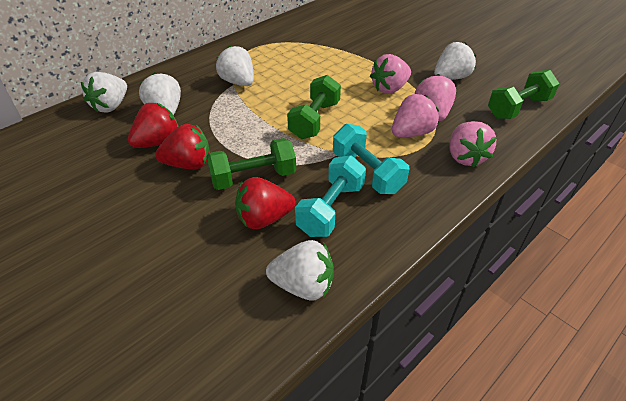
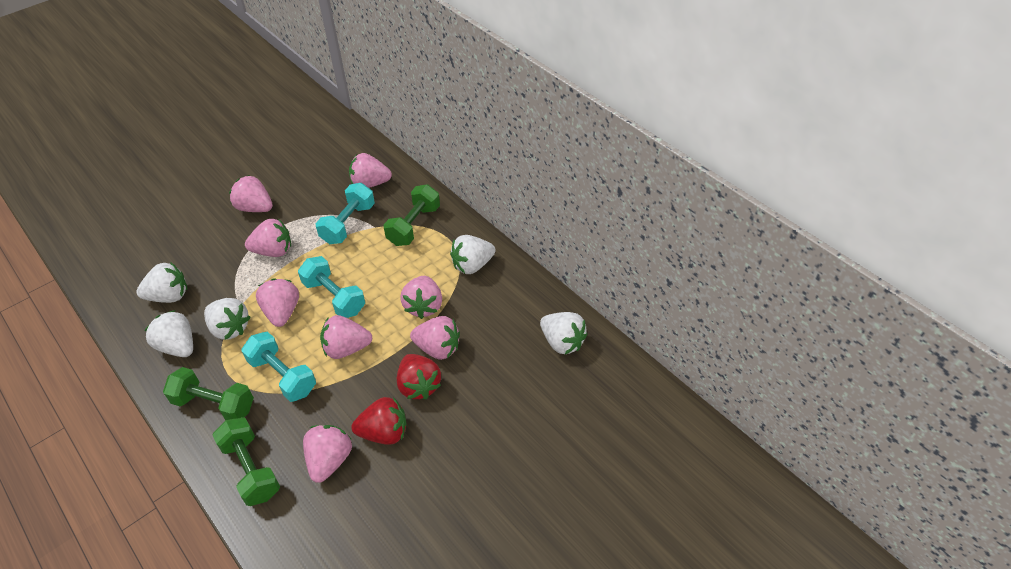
pink strawberry: [370,54,411,94] [392,94,439,137] [415,74,456,121] [449,121,497,167] = 4 -> [229,175,273,212] [245,218,291,257] [256,279,299,327] [303,425,352,483] [320,315,373,359] [349,153,392,188] [400,276,442,319] [410,316,460,360] = 8
red strawberry: [128,103,179,148] [155,124,210,169] [235,177,295,229] = 3 -> [351,397,406,445] [397,354,441,399] = 2
turquoise dumbbell: [295,155,366,237] [333,124,409,194] = 2 -> [241,331,316,402] [298,256,365,318] [316,183,375,244] = 3

